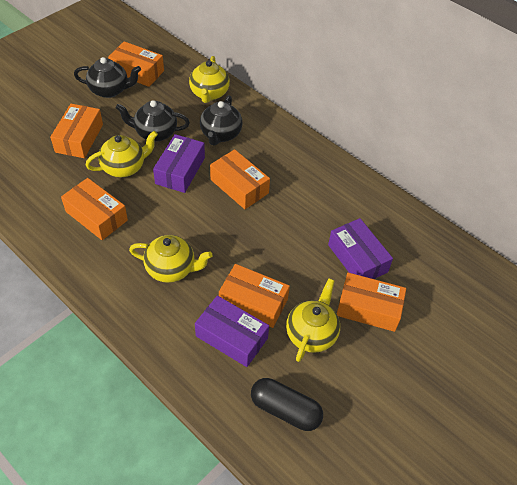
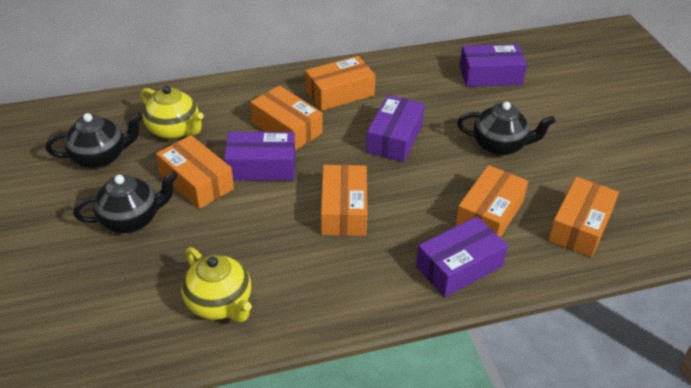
black capsule: [251,378,323,431] = 1 -> none = 0
purple box: [153,134,205,193] [195,295,269,367] [328,218,393,279] = 3 -> [224,132,295,181] [366,95,425,162] [416,217,508,297] [460,44,527,87] = 4
yellow teapot: [86,131,158,177] [129,235,213,283] [189,56,230,103] [286,278,340,362] = 4 -> [141,86,204,140] [181,247,252,322] = 2

